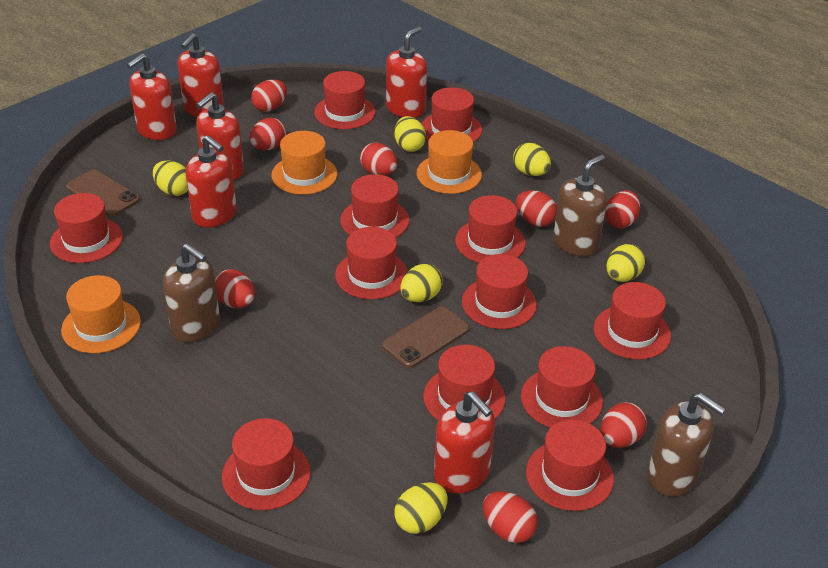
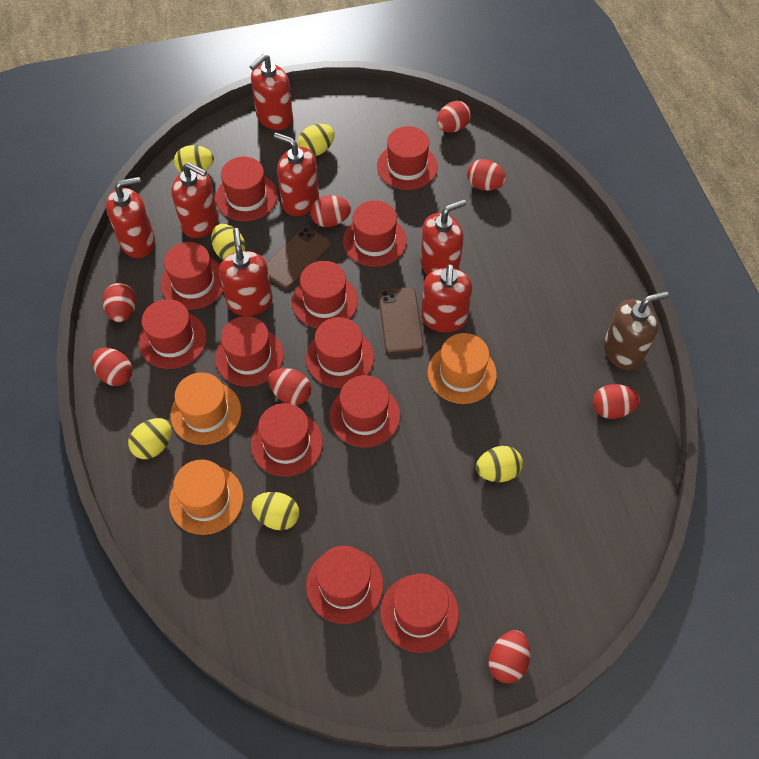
brown soap dispenser: [163,243,220,342] [553,155,607,256] [648,393,726,496] = 3 -> [604,291,669,370] = 1
red soap dispenser: [127,53,177,140] [178,33,224,117] [186,135,237,227] [196,92,244,180] [386,27,427,118] [434,391,495,493] = 6 -> [106,177,155,258] [171,162,219,238] [219,228,273,316] [249,54,293,130] [274,133,319,216] [420,200,466,275] [421,264,472,333] = 7

